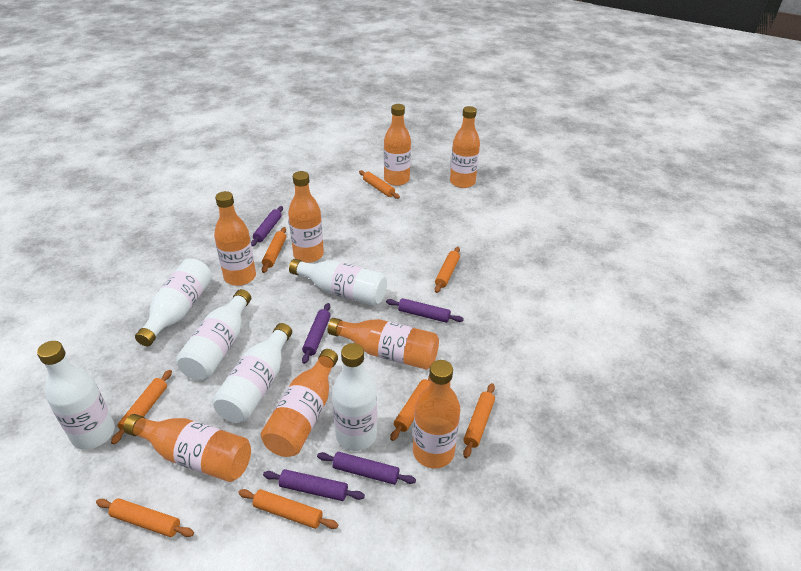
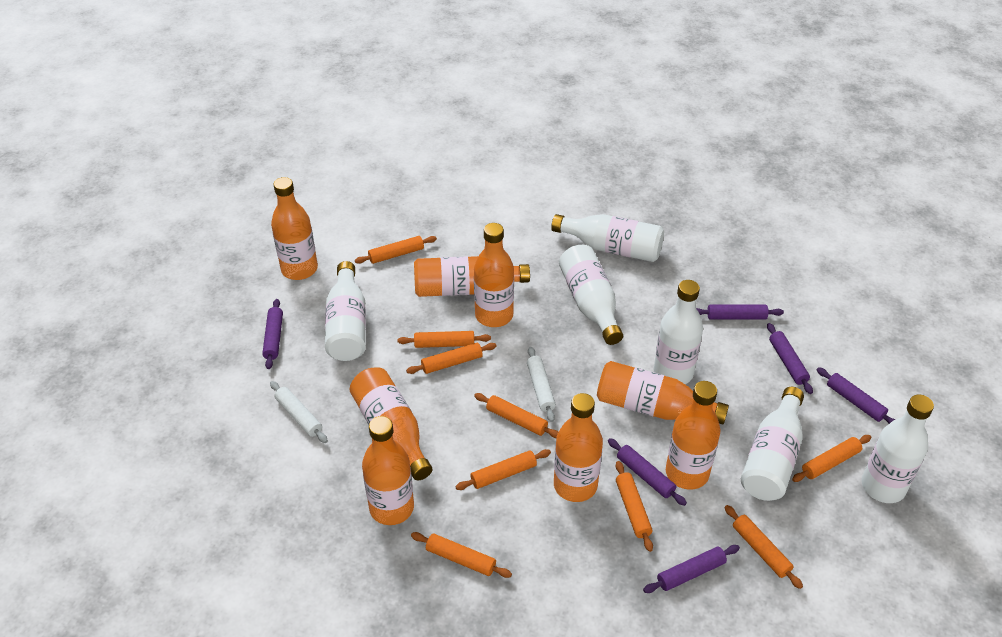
orange rolling pin: [96,498,194,537] [111,370,172,444] [238,489,338,529] [262,227,286,273] [359,170,400,199] [390,376,430,441] [434,247,460,293] [463,383,495,458] = 8 -> [355,236,437,264] [397,331,491,348] [406,343,496,374] [411,532,512,578] [455,449,551,490] [474,393,558,438] [615,461,653,552] [724,505,803,589] [792,435,871,482] = 9
purple rolling pin: [251,206,283,246] [263,469,365,501] [302,303,331,364] [317,452,416,485] [386,298,464,323] = 5 -> [262,299,283,369] [608,438,687,506] [643,545,740,593] [696,304,784,320] [767,323,813,394] [817,367,895,424] = 6
white rolling pin: none = 0 -> [270,381,328,443] [527,347,556,422] = 2

